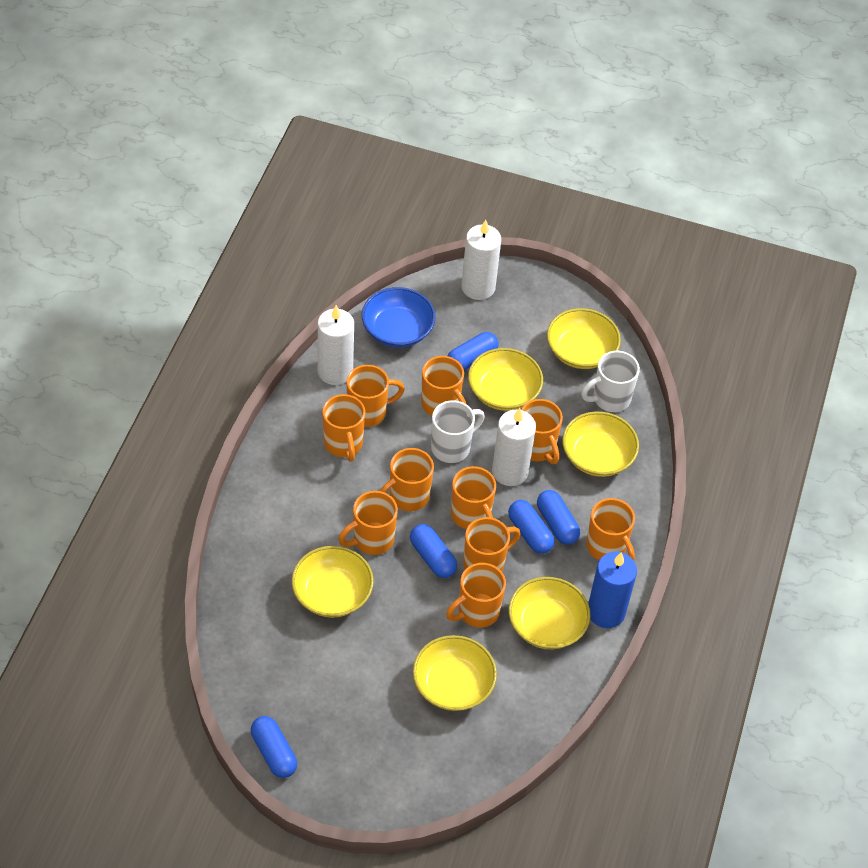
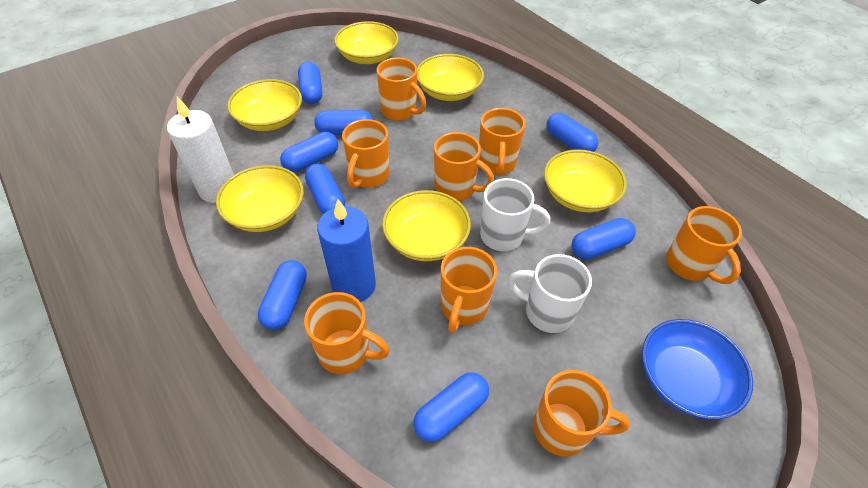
blue capsule: [251,716,297,778] [410,524,457,578] [447,332,499,371] [508,500,554,554] [537,490,580,545] = 5 -> [258,260,307,330] [280,132,338,173] [298,62,322,104] [305,164,345,214] [314,110,373,135] [413,372,489,442] [547,113,598,152] [571,218,636,259] = 8
orange mug: [322,394,365,462] [339,491,398,555] [346,365,405,427] [380,448,434,511] [421,356,466,416] [446,563,506,628] [451,466,496,529] [464,517,520,571] [521,399,563,464] [586,498,635,560] = 10 -> [304,292,390,374] [342,119,389,188] [377,58,426,121] [434,132,494,201] [441,247,497,333] [479,108,525,177] [533,370,630,457] [666,206,742,284] = 8
white candle: [318,305,354,385] [461,220,501,300] [492,408,536,486] = 3 -> [167,97,234,203] = 1

